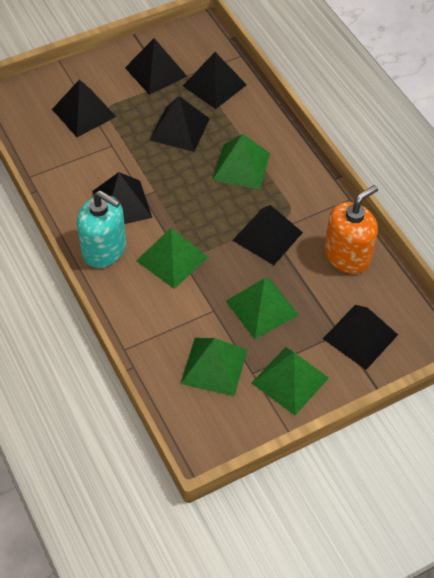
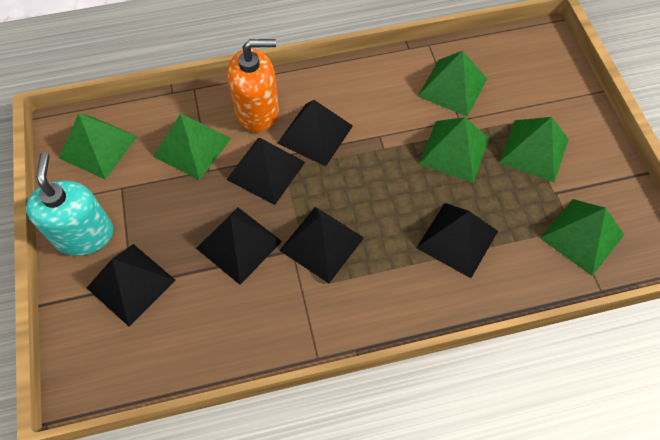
black pyramid: [52,79,116,137] [92,172,152,224] [125,38,187,95] [150,96,210,152] [183,52,247,109] [232,205,303,265] [323,305,398,370] = 7 -> [87,244,176,326] [196,208,282,285] [226,138,305,205] [278,100,353,166] [279,207,364,283] [417,203,498,278] = 6
green pyramid: [136,228,208,289] [180,338,247,396] [212,134,270,189] [226,278,299,339] [252,347,329,415] = 5 -> [59,113,138,179] [153,113,231,180] [418,51,487,117] [419,117,489,183] [499,117,569,183] [540,199,624,276] = 6

